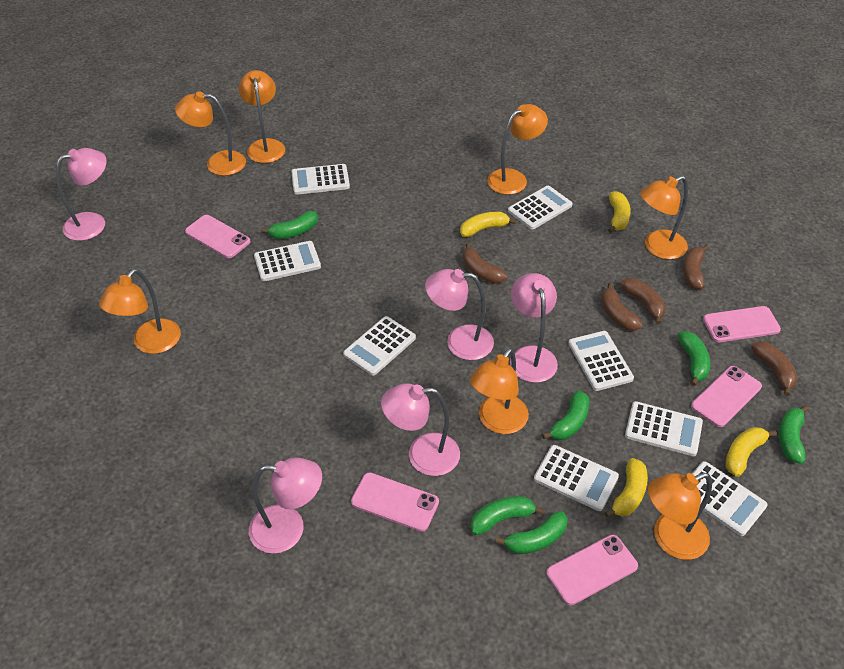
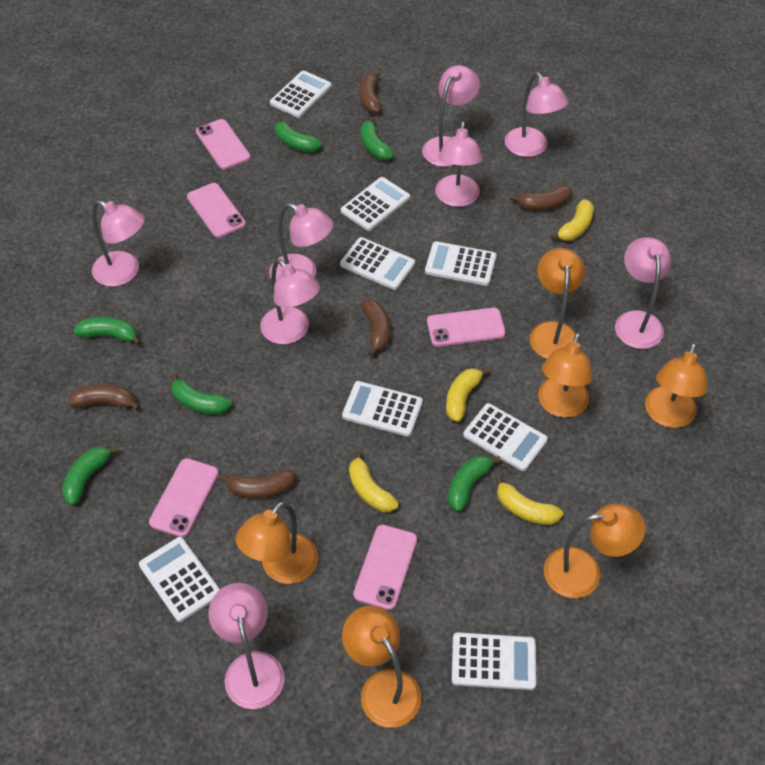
orange lamp: [99,269,181,354] [175,91,246,176] [239,70,286,163] [470,348,529,434] [487,104,548,195] [640,176,688,259] [648,473,712,560] = 7 -> [236,501,318,584] [342,606,421,728] [530,248,585,359] [538,332,592,418] [544,503,646,598] [645,343,707,428] = 6
pink lamp: [56,148,107,241] [249,458,322,554] [381,383,460,476] [425,269,494,360] [510,273,558,383] = 5 -> [92,200,145,287] [208,583,285,709] [260,259,320,344] [269,203,333,280] [422,65,480,167] [435,121,483,207] [505,72,568,157] [615,237,671,349] = 8

